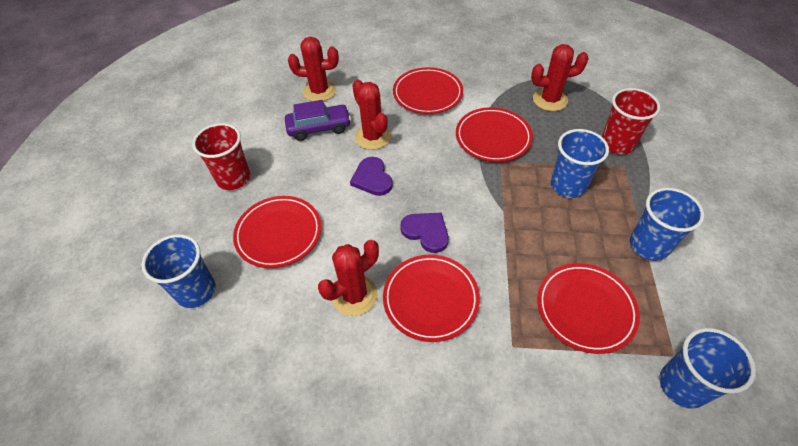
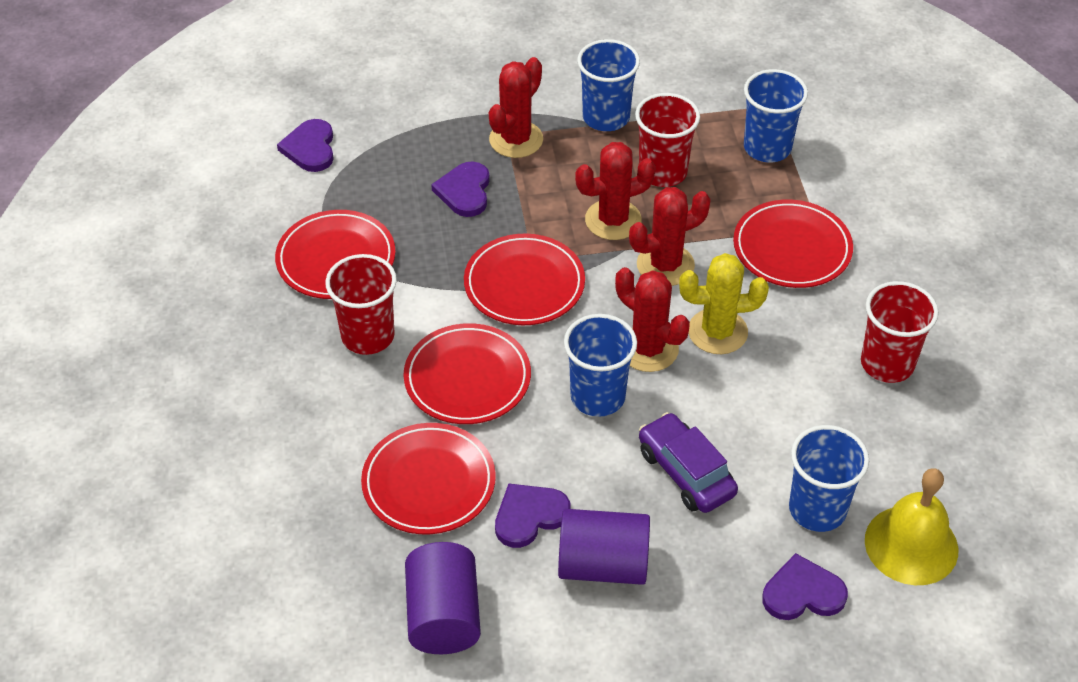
purple cylinder: none = 0 -> [405,542,481,654] [558,509,650,585] = 2
purple heart: [350,157,393,196] [400,213,448,253] = 2 -> [277,119,334,172] [431,161,490,217] [495,484,571,548] [762,553,848,620] = 4
red cup: [192,123,250,190] [602,88,660,154] = 2 -> [325,254,397,355] [635,93,700,187] [861,281,939,383] = 3
yellow bell: none = 0 -> [865,468,958,585] = 1
yellow cactus: none = 0 -> [679,253,769,354] = 1

